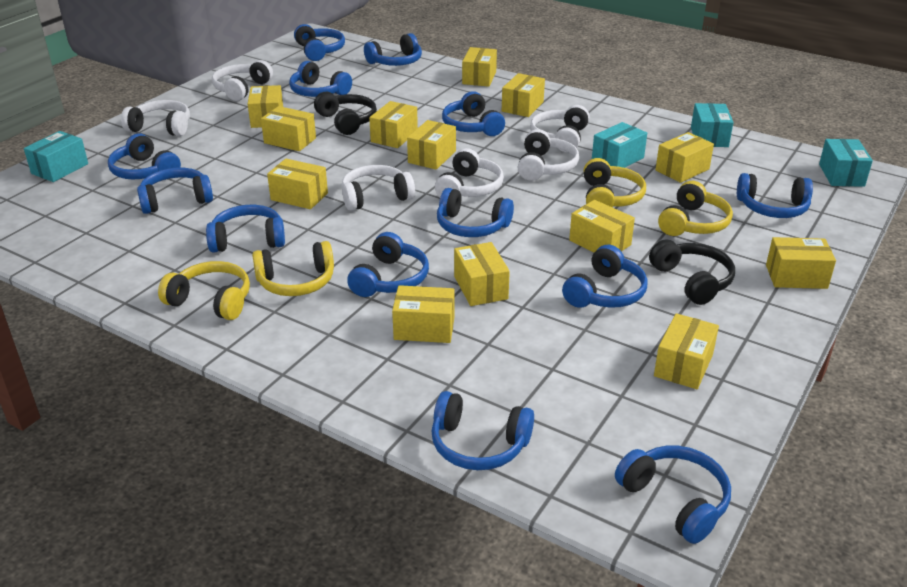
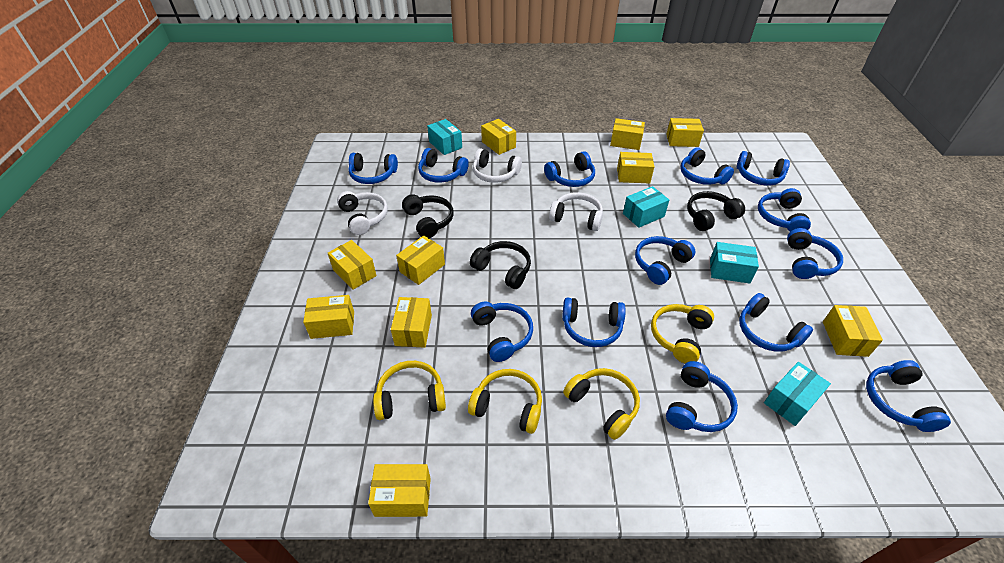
black headphones: [314,92,377,135] [649,239,735,305] = 2 -> [402,194,454,238] [470,241,531,289] [687,191,745,231] = 3
white headphones: [121,100,190,136] [212,60,273,101] [341,165,415,211] [435,148,504,197] [518,129,579,181] [530,105,590,152] = 6 -> [337,191,388,235] [473,148,522,183] [549,192,603,231] = 3
yellow box: [248,85,283,128] [261,106,316,151] [267,159,328,209] [369,101,418,148] [392,285,455,343] [407,120,456,170] [454,242,510,306] [462,47,497,87] [502,73,545,117] [569,200,635,252] [654,313,719,389] [655,132,714,183] [766,237,836,289] = 13 -> [303,295,354,339] [328,240,377,290] [368,464,431,517] [391,297,432,348] [396,235,445,285] [481,119,516,155] [610,118,645,150] [617,152,654,184] [666,118,704,147] [823,305,883,357] = 10

